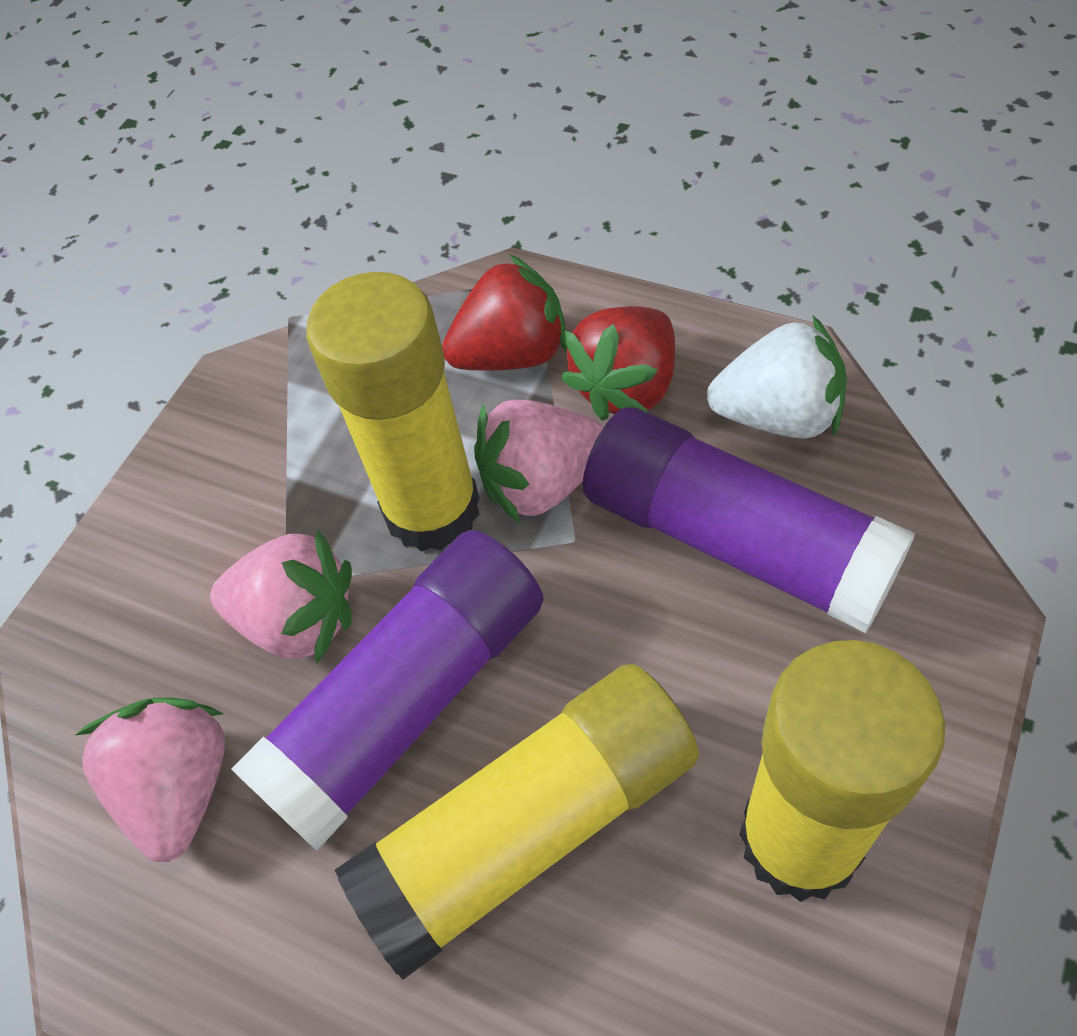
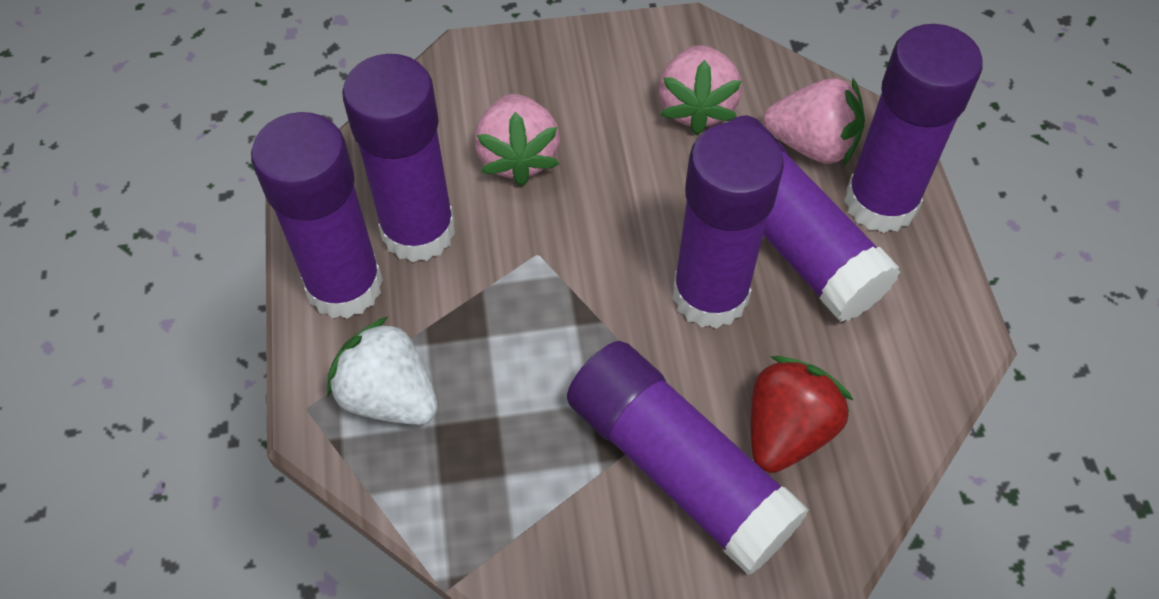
purple glue stick: [231,530,544,851] [583,407,915,633] = 2 -> [251,112,383,319] [342,54,455,262] [567,341,809,575] [673,122,784,329] [728,115,901,322] [844,24,983,233] = 6
red strawberry: [442,254,567,371] [561,306,675,421] = 2 -> [750,356,854,473] = 1
yellow glue stick: [306,272,480,552] [335,664,699,980] [739,640,945,902] = 3 -> none = 0

